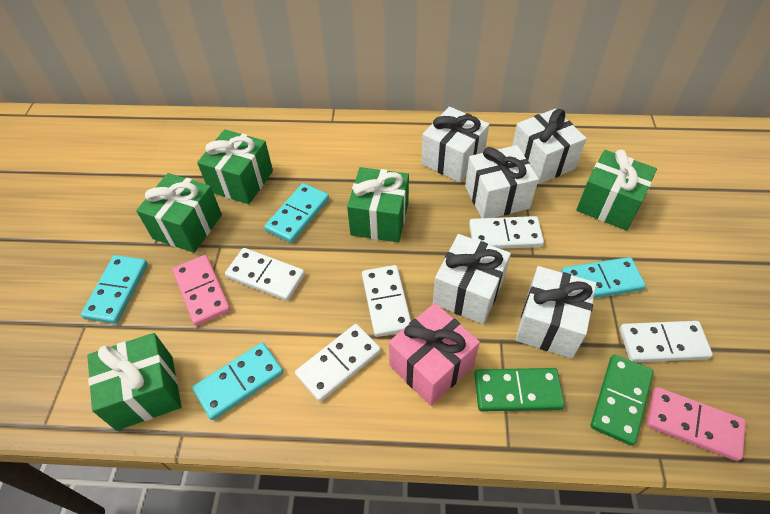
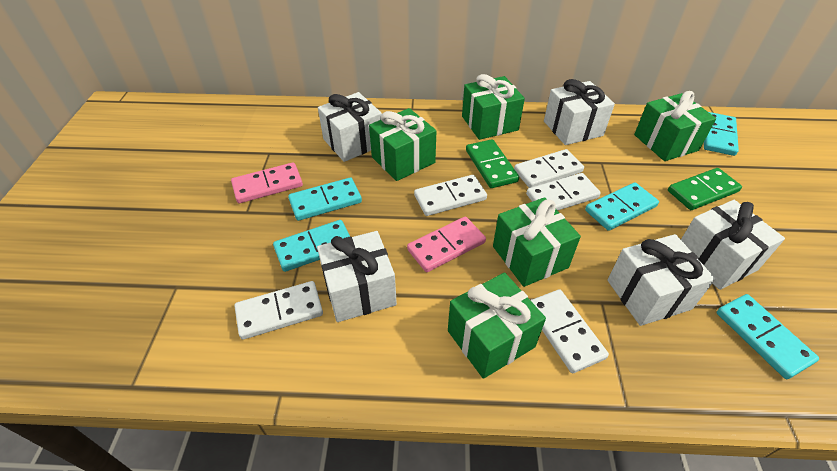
pink gift: [389,303,480,406] = 1 -> none = 0
turquoise domino: [81,255,148,324] [192,342,283,420] [264,183,329,243] [561,257,646,298] = 4 -> [273,220,350,272] [288,177,362,221] [585,182,659,231] [704,112,739,156] [717,294,819,379] = 5

